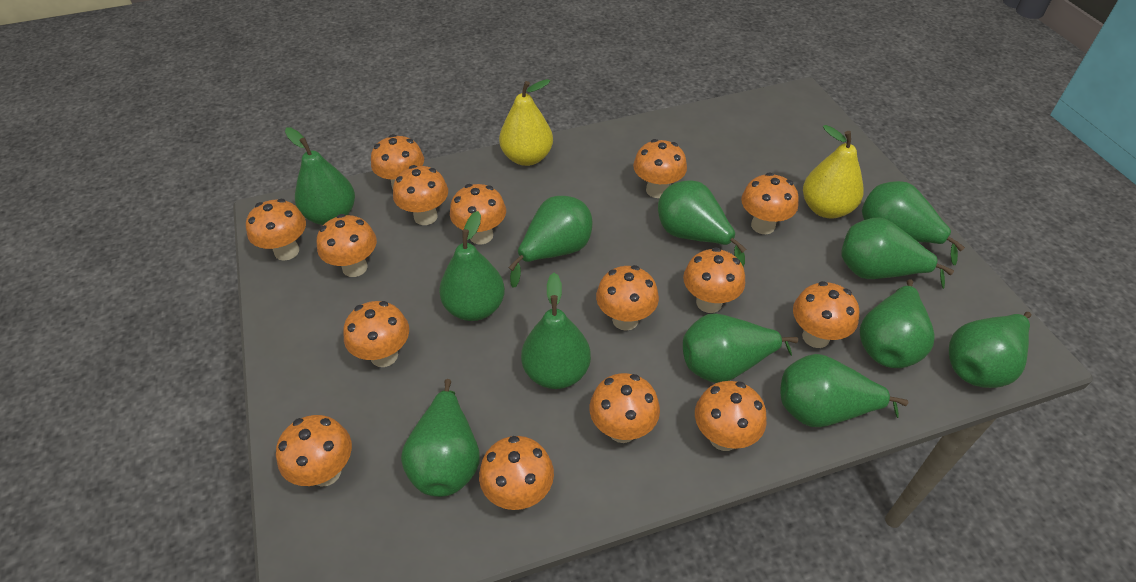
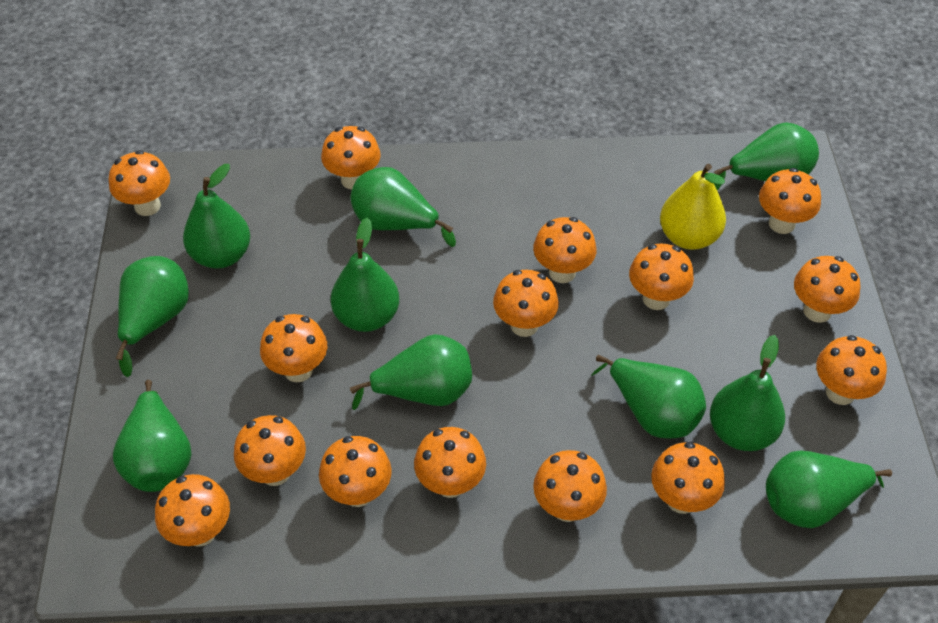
green pear: [285,127,355,225] [401,379,480,497] [439,211,505,321] [508,196,593,288] [521,273,591,389] [658,180,746,267] [683,313,798,383] [781,354,908,427] [842,217,954,289] [860,279,935,368] [862,181,965,265] [949,312,1031,388] = 12 -> [113,380,192,492] [116,256,189,377] [183,164,250,269] [331,217,399,332] [350,167,456,247] [350,334,472,410] [591,355,706,439] [710,335,785,451] [714,122,819,190] [766,451,892,528] = 10
yellow pear: [499,79,553,166] [803,125,864,219] = 2 -> [660,164,726,250] = 1

